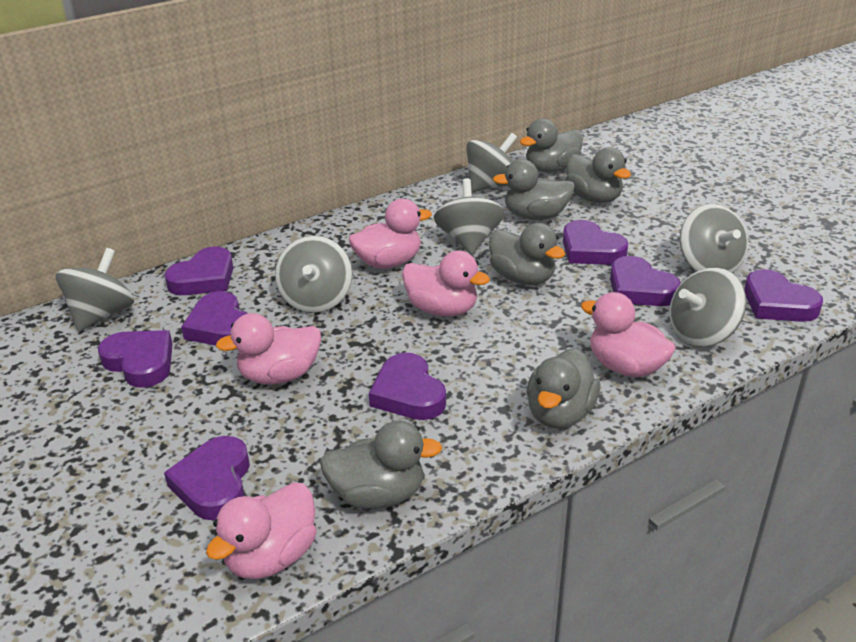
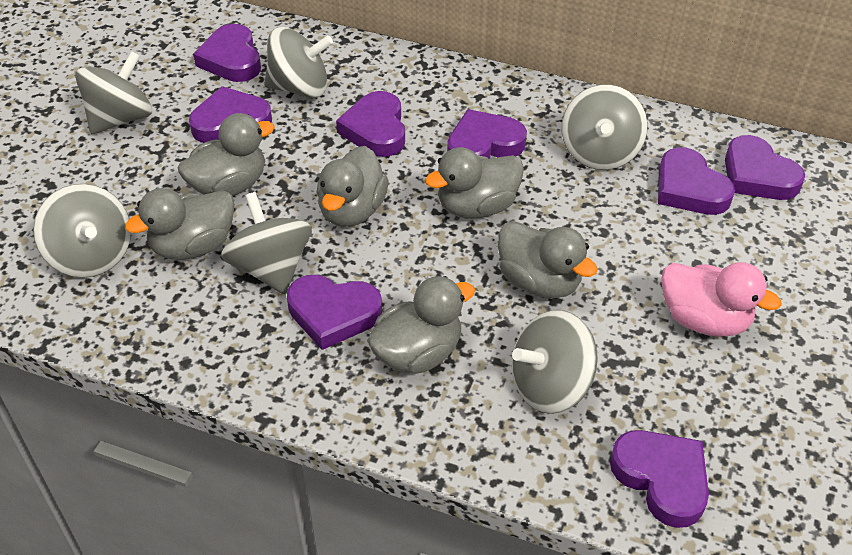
pink duck: [206,482,317,579] [216,313,321,384] [349,199,432,269] [402,251,490,316] [581,292,676,377] = 5 -> [661,262,781,337] = 1

